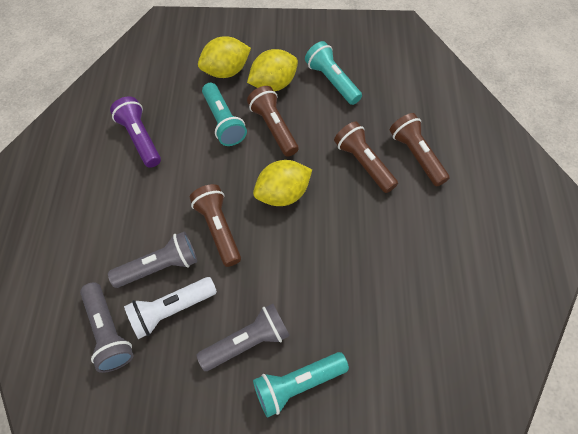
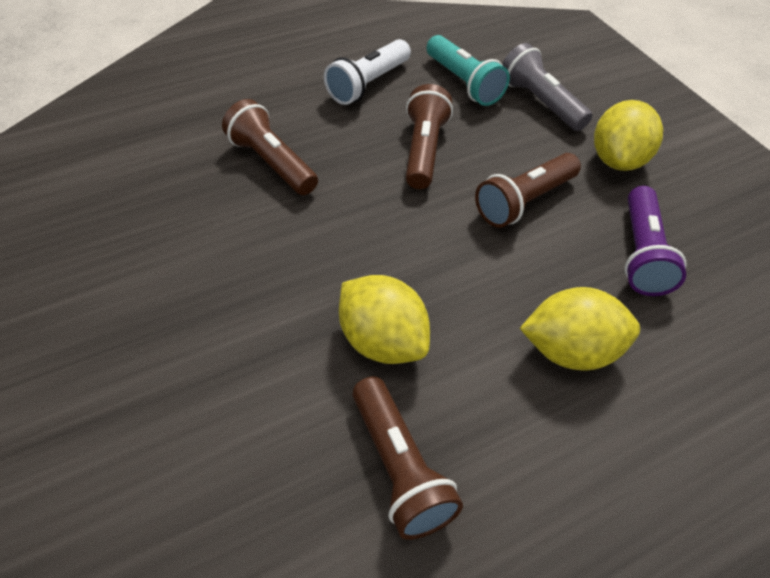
grey flashlight: [80,282,134,373] [108,232,197,288] [197,304,290,371] = 3 -> [502,43,593,131] = 1
turquoise flashlight: [202,83,247,146] [253,352,349,418] [305,41,362,105] = 3 -> [426,35,510,106] = 1

